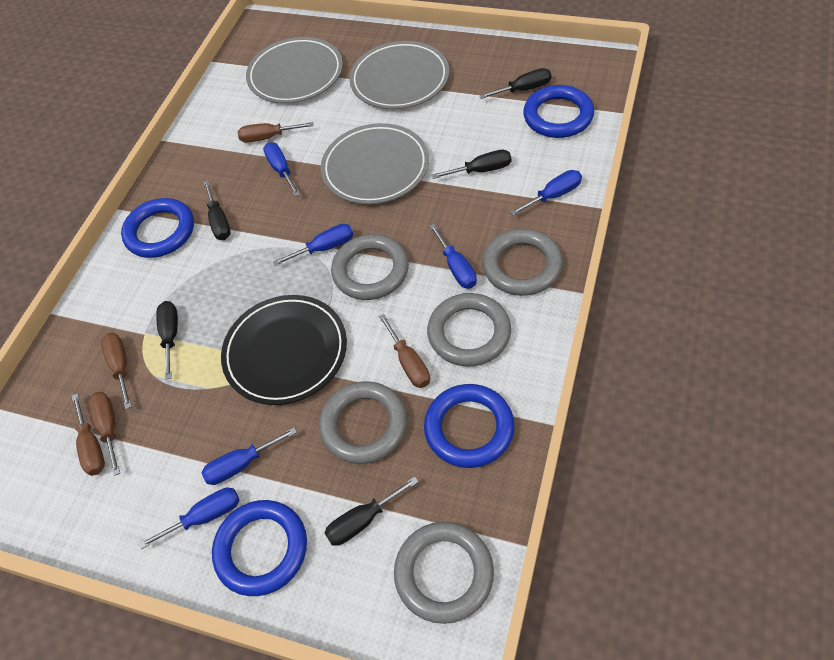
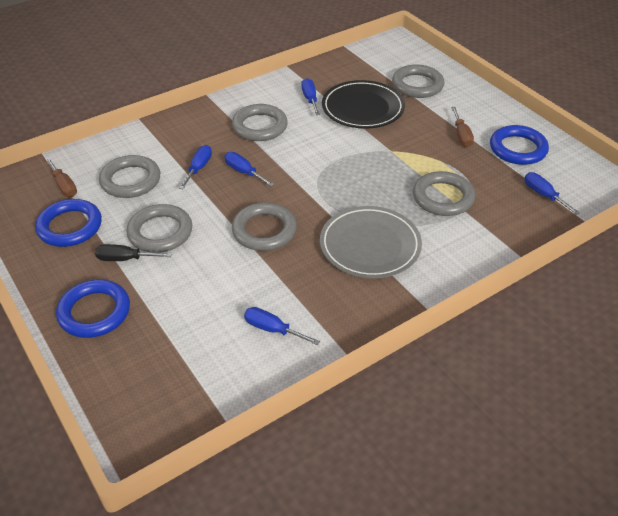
black screwdriver: [156,301,178,380] [203,180,231,240] [325,476,419,546] [432,150,511,179] [479,68,551,99] = 5 -> [95,244,172,261] = 1
blue ring: [121,198,194,258] [212,500,307,596] [424,384,515,468] [523,85,594,138] = 4 -> [35,199,102,247] [56,279,130,338] [490,125,549,165] = 3
blue screwdriver: [139,488,240,549] [201,427,297,485] [263,143,300,196] [273,224,353,266] [429,224,477,289] [510,170,582,216] = 6 -> [179,145,212,189] [225,152,275,187] [244,307,320,345] [301,78,320,115] [524,172,580,215] = 5
brown screwdriver: [72,393,105,476] [88,392,120,476] [101,333,132,409] [237,122,313,143] [379,314,430,388] = 5 -> [45,157,77,197] [451,107,474,147] = 2
grey plate: [246,37,343,103] [321,123,429,204] [349,41,449,109] = 3 -> [320,206,422,278] = 1
grey ring: [319,381,407,464] [331,234,409,300] [394,522,494,624] [427,293,511,366] [482,229,563,296] = 5 -> [99,155,160,198] [126,204,192,253] [232,104,288,141] [232,202,297,251] [392,65,444,98] [413,171,475,216] = 6

